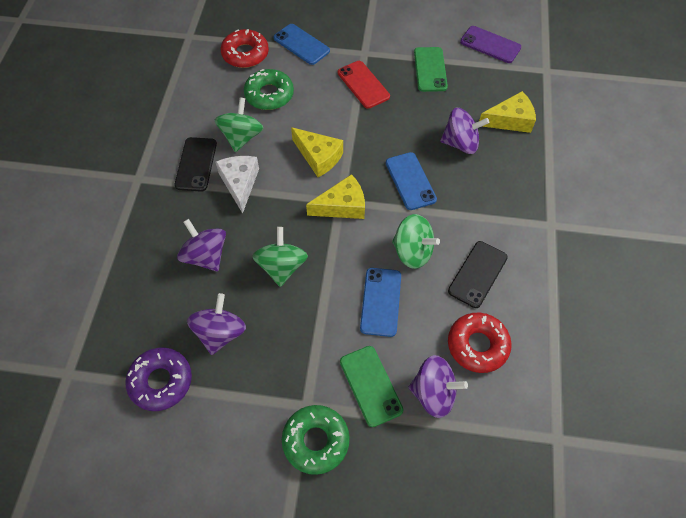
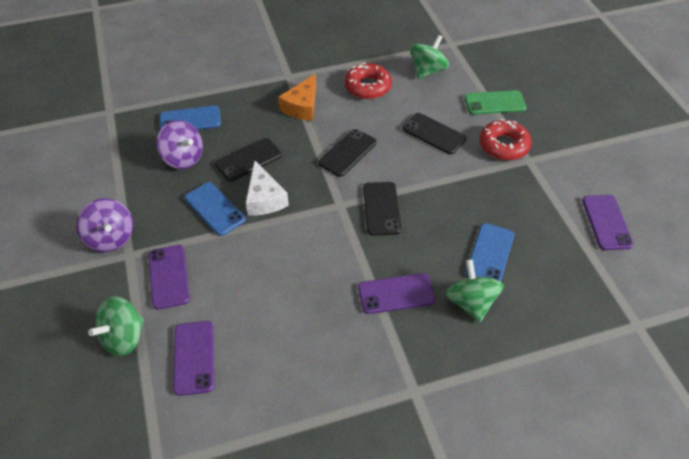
black phone: [175,137,217,192] [448,241,508,308] = 2 -> [215,138,282,181] [318,129,377,177] [363,182,401,236] [403,113,466,154] = 4
green donut: [244,69,294,110] [282,405,350,475] = 2 -> none = 0
green phone: [340,346,403,427] [414,47,448,92] = 2 -> [464,90,526,115] = 1
orange cheese: none = 0 -> [278,74,316,121] = 1
purple donut: [125,348,192,411] = 1 -> none = 0
purple phone: [460,26,521,63] = 1 -> [149,245,190,310] [173,321,214,396] [358,273,435,314] [582,195,634,250] = 4
purple spinning top: [177,219,226,271] [187,293,246,355] [408,355,468,418] [440,107,489,154] = 4 -> [76,198,133,252] [156,120,203,169] = 2
red phone: [338,61,390,109] = 1 -> none = 0
yellow cheese: [291,127,343,177] [306,174,365,219] [479,91,536,133] = 3 -> none = 0

